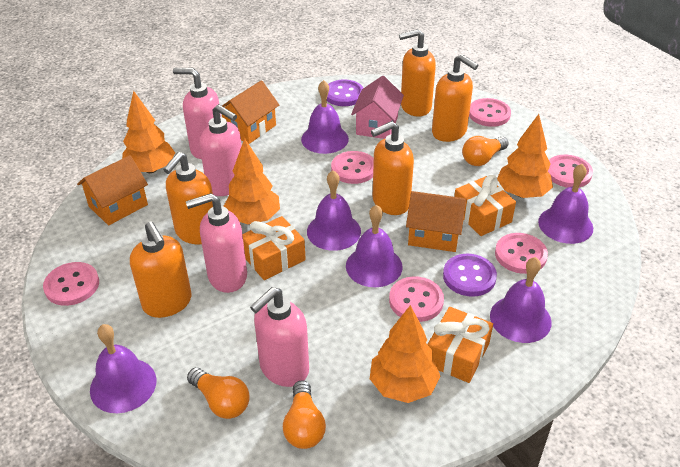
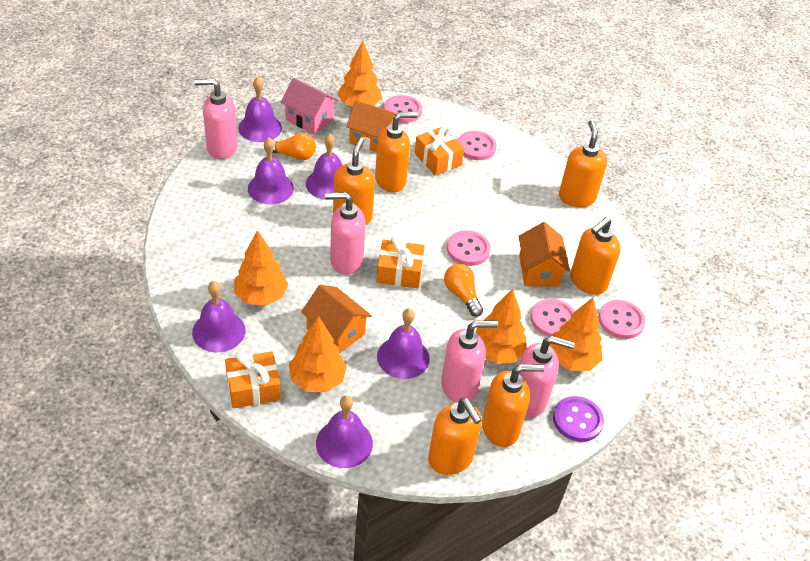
orange light bulb: [187,367,250,419] [283,380,326,449] [462,136,509,166] = 3 -> [264,133,316,160] [444,263,483,317] = 2
orange soap dispenser: [130,221,191,318] [163,152,213,244] [371,121,414,215] [399,29,436,117] [432,54,479,142] = 5 -> [333,137,375,225] [375,112,418,193] [428,398,482,475] [482,364,544,447] [559,120,607,207] [570,217,621,295] = 6
orange tree: [122,91,175,173] [224,138,280,224] [370,305,441,403] [497,114,553,198] = 4 -> [234,230,288,306] [289,316,347,392] [338,40,382,107] [475,289,527,364] [549,298,602,371] = 5
pink button: [43,262,99,306] [331,151,374,184] [389,277,444,322] [469,98,511,127] [495,233,548,274] [548,155,593,188] = 6 -> [384,95,422,123] [447,230,491,266] [458,131,497,160] [530,299,575,337] [598,300,645,339] = 5
purple button: [327,80,363,106] [443,253,497,297] = 2 -> [553,396,604,442] = 1

